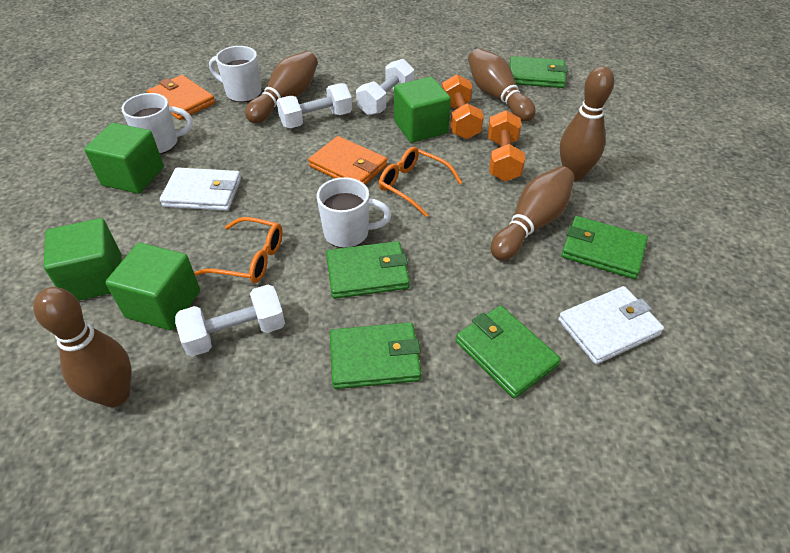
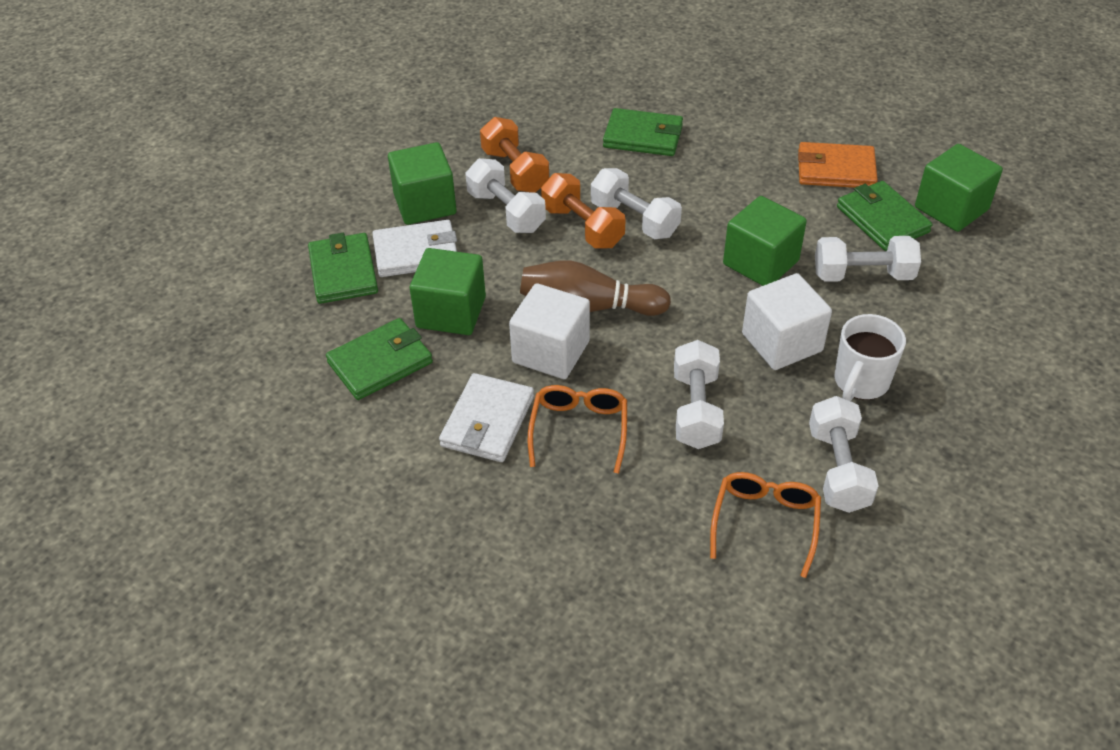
brown bowling pin: [33,287,131,407] [245,51,318,123] [468,48,536,122] [491,166,575,260] [560,66,614,181] = 5 -> [520,260,671,316] = 1
green wallet: [326,241,410,299] [330,322,421,389] [456,305,561,399] [510,56,568,88] [561,216,648,279] = 5 -> [308,233,378,304] [326,318,433,400] [603,108,683,156] [837,181,932,251] = 4
orange wallet: [147,75,215,120] [308,136,387,185] = 2 -> [798,142,878,188] = 1
white cube: none = 0 -> [509,283,590,379] [742,273,832,370] = 2
white dumbbell: [175,285,285,357] [276,83,352,128] [356,59,414,115] = 3 -> [465,158,546,233] [591,168,682,239] [674,340,724,449] [809,396,879,513] [815,236,921,282] = 5
white mug: [122,93,193,154] [209,46,261,102] [317,177,391,248] = 3 -> [834,314,906,401] = 1

